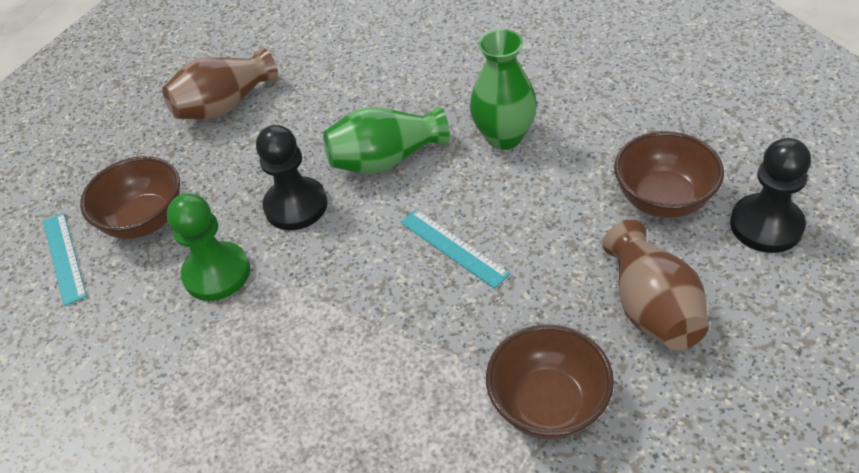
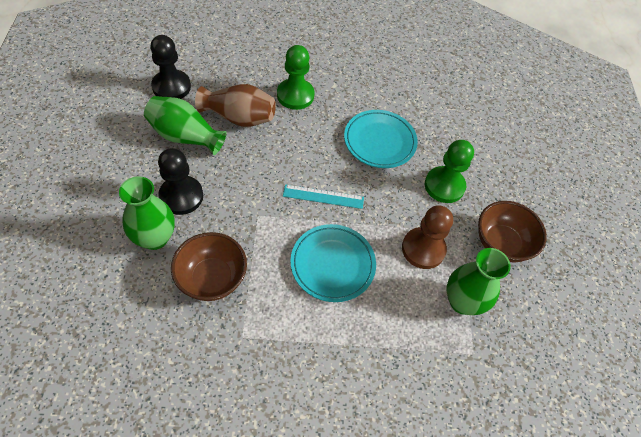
brown bowl: [80,156,180,239] [486,324,614,439] [614,131,724,218] = 3 -> [171,232,247,301] [478,201,547,263] = 2
brown pawn: none = 0 -> [402,205,453,269] = 1
brown vase: [162,47,278,120] [603,220,709,350] = 2 -> [195,84,276,127] = 1
green pawn: [167,193,250,301] = 1 -> [277,45,314,110] [425,140,474,203] = 2
green vase: [323,106,450,174] [470,29,537,150] = 2 -> [119,176,175,250] [144,96,227,155] [447,248,511,315] = 3
turquoise plate: none = 0 -> [290,224,376,302] [344,110,418,168] = 2
turquoise ruler: [43,213,87,306] [400,209,510,289] = 2 -> [283,184,364,209] = 1

